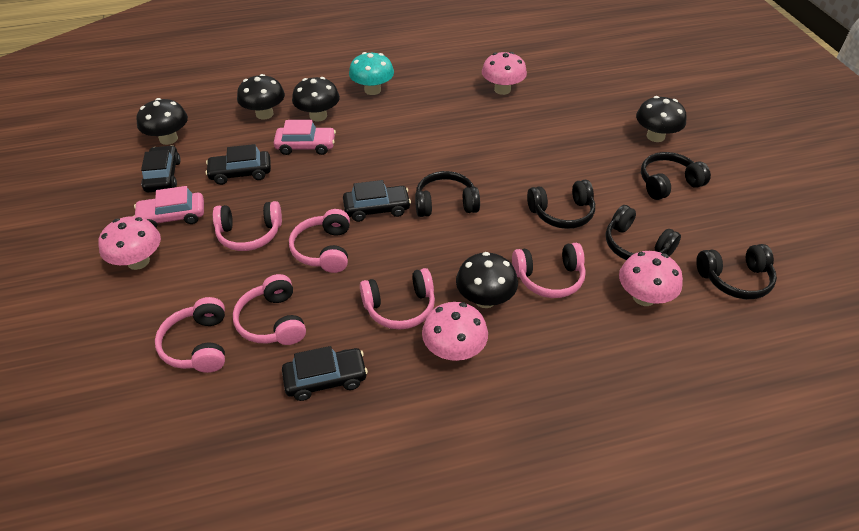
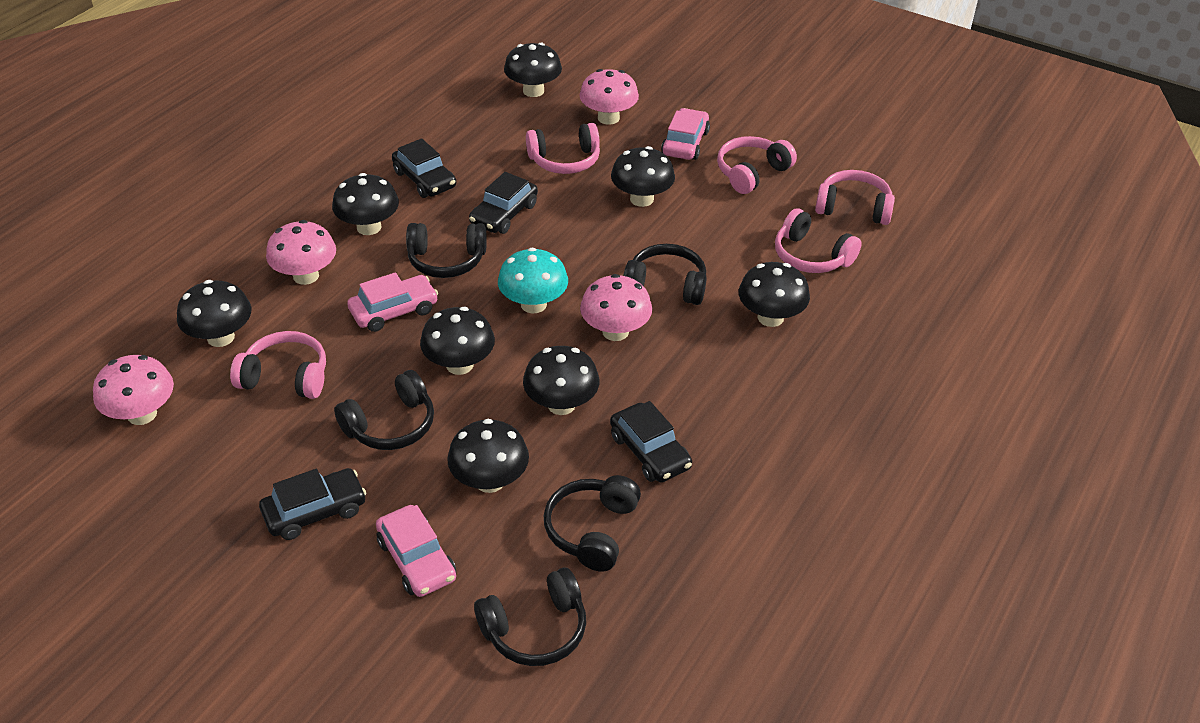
black mushroom: [136,98,188,145] [237,74,285,119] [292,77,340,121] [456,252,518,308] [636,96,686,142] = 5 -> [177,280,252,347] [332,173,399,235] [420,307,495,375] [447,419,529,493] [504,43,562,97] [523,346,599,415] [611,146,675,207] [739,262,810,327] = 8
pink car: [134,186,204,228] [274,120,336,155] = 2 -> [347,272,438,332] [376,505,456,597] [661,108,710,160] = 3
pink headphones: [155,297,225,373] [213,201,282,251] [233,274,306,345] [289,209,350,273] [360,268,435,330] [512,243,586,298] = 6 -> [230,331,326,399] [526,123,600,174] [717,136,797,194] [775,208,862,273] [815,170,895,225] = 5

